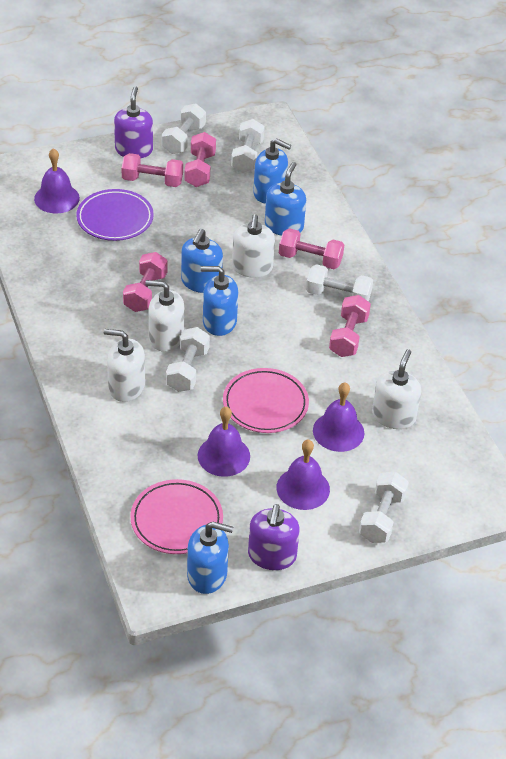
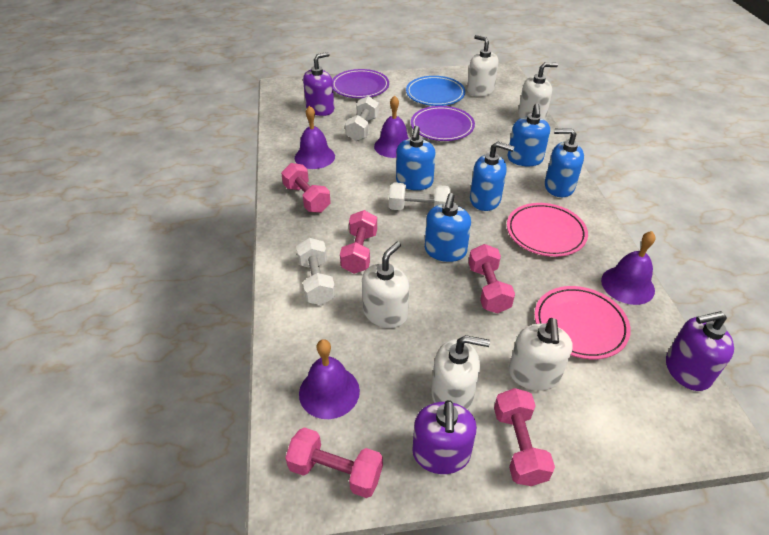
blue plate: none = 0 -> [406,76,465,106] = 1
purple plate: [76,189,154,241] = 1 -> [332,69,389,98] [411,106,475,141] = 2
purple soap dispenser: [114,86,153,158] [248,504,300,570] = 2 -> [303,52,334,116] [412,400,477,474] [666,311,734,391] = 3
white dumbbell: [162,103,206,154] [166,327,210,392] [231,119,265,173] [306,264,373,302] [359,472,409,543] = 5 -> [296,238,335,305] [345,96,379,141] [389,182,451,210] = 3
white soap dispenser: [104,329,145,402] [145,280,184,352] [232,214,275,278] [372,349,421,429] = 4 -> [362,242,409,328] [431,335,490,410] [467,35,498,97] [509,318,573,391] [518,62,558,120] = 5

